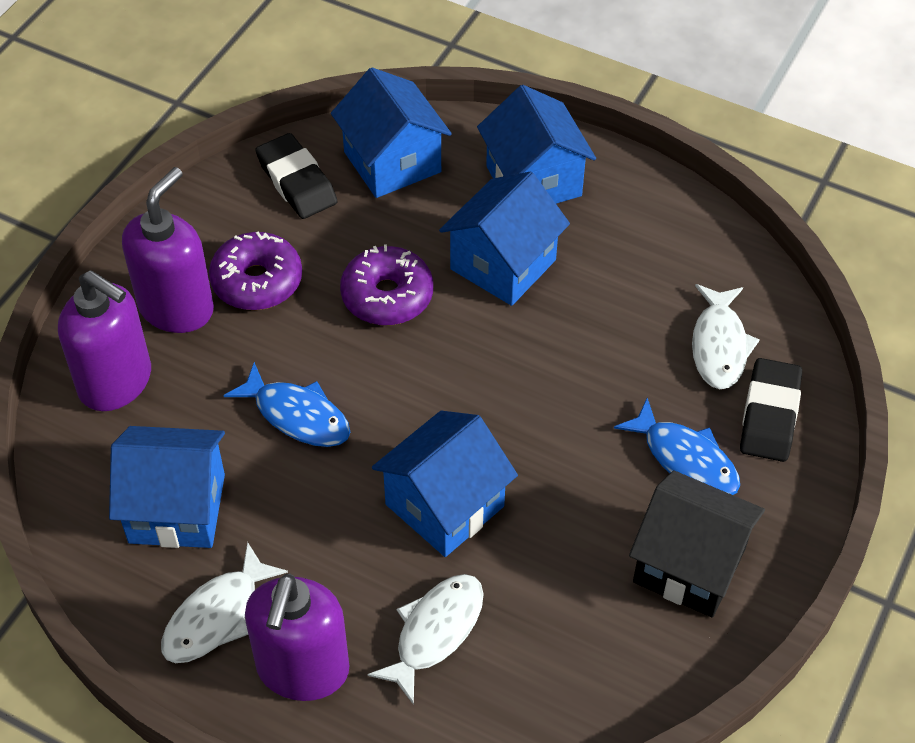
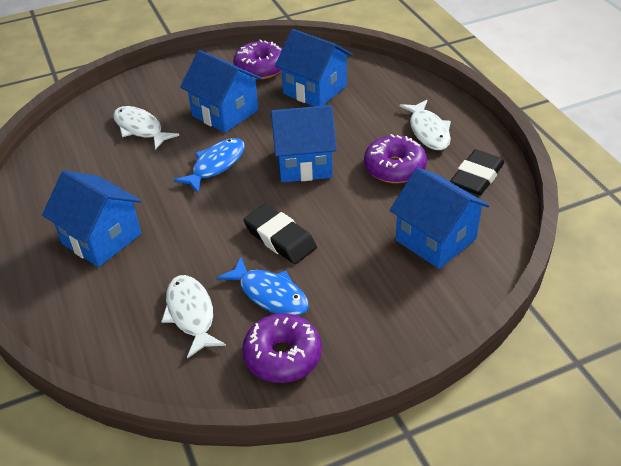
black house: [629,470,765,618] = 1 -> none = 0
purple donut: [209,232,302,310] [340,244,433,325] = 2 -> [233,40,282,79] [242,313,322,383] [364,134,427,183] = 3
purple soap dispenser: [58,270,151,411] [122,167,214,333] [245,573,349,701] = 3 -> none = 0

